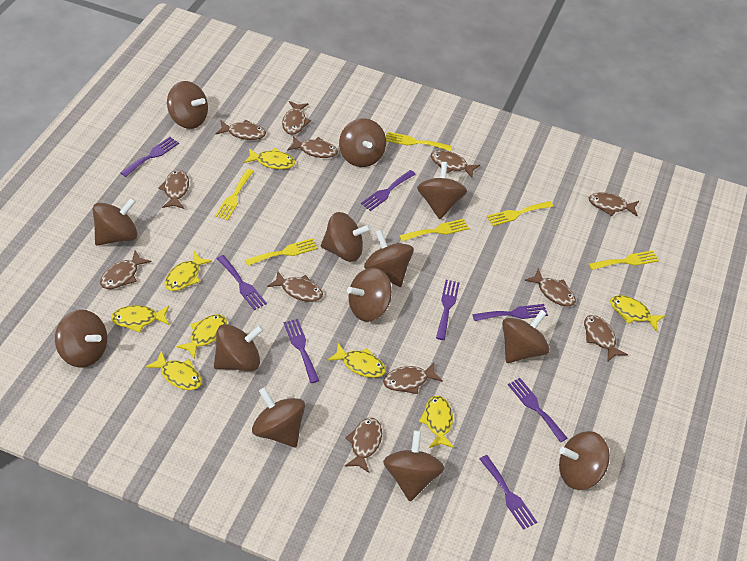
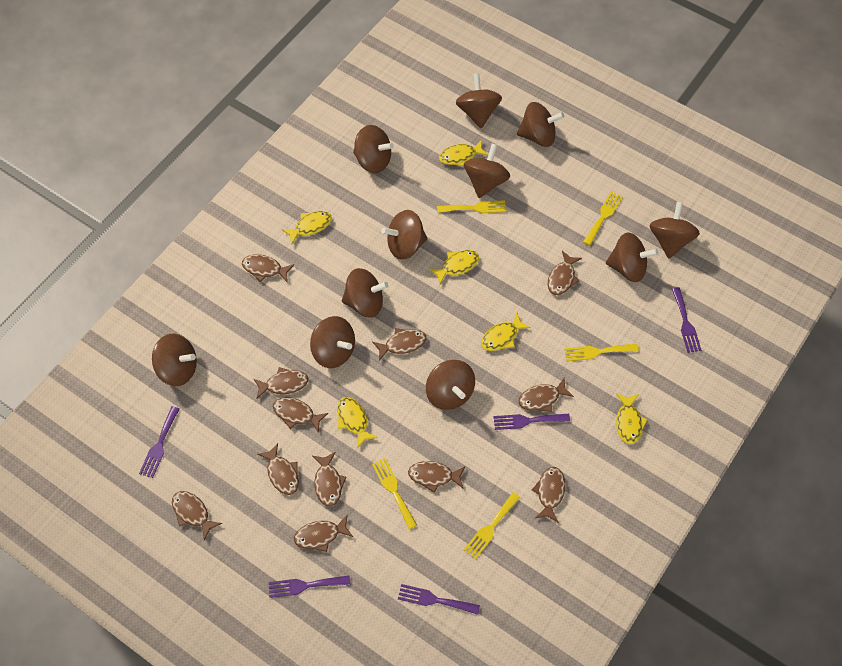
brown spinning top: [55,310,107,368] [93,198,137,246] [167,81,208,129] [214,324,264,371] [252,387,305,447] [321,212,371,262] [339,118,386,167] [347,268,392,322] [364,230,414,287] [383,430,444,501] [417,162,467,219] [502,310,550,363] [559,431,610,490] = 13 -> [152,334,197,386] [310,316,355,368] [342,268,389,318] [353,125,394,173] [381,210,427,259] [426,360,475,410] [455,74,502,128] [464,144,510,198] [517,102,564,147] [606,233,658,282] [650,202,700,259] = 11
purple fork: [121,137,179,177] [217,255,267,310] [284,319,319,383] [361,170,416,211] [436,280,460,340] [472,304,548,321] [480,455,537,530] [508,378,567,442] = 8 -> [139,406,179,478] [269,575,350,598] [398,584,480,615] [493,414,570,430] [672,287,701,353] = 5
yellow fish: [111,305,169,333] [145,350,202,390] [164,251,212,291] [176,314,227,360] [244,148,295,169] [327,343,386,378] [419,396,454,448] [610,295,665,332] = 8 -> [282,211,332,244] [337,397,378,448] [429,250,479,284] [439,140,488,166] [481,313,531,351] [616,393,648,444] = 6
yellow fork: [215,169,254,220] [245,238,318,266] [386,132,452,151] [399,219,469,241] [487,201,553,226] [589,250,659,270] = 6 -> [372,458,417,529] [437,200,506,213] [464,492,520,559] [564,344,639,361] [583,191,623,246] = 5

